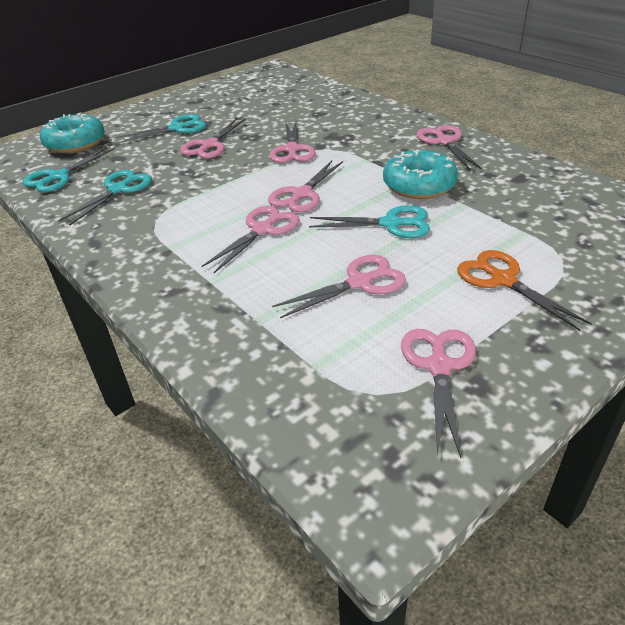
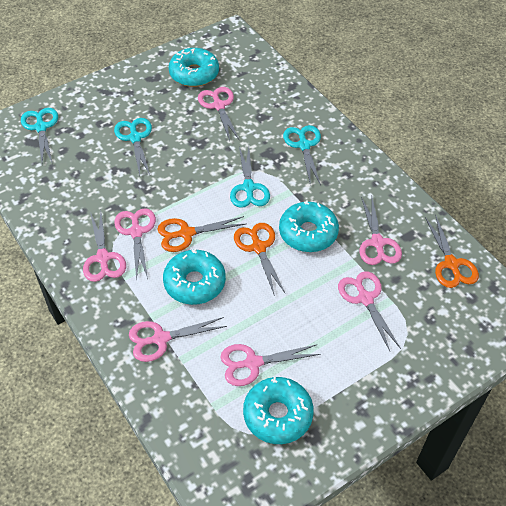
orange scissors: [457,250,592,331] = 1 -> [157,216,246,252] [234,223,285,296] [425,215,479,288] = 3
turquoise donut: [40,112,105,153] [383,150,458,199] = 2 -> [163,249,226,305] [169,48,219,87] [243,377,314,444] [279,200,339,252] = 4

